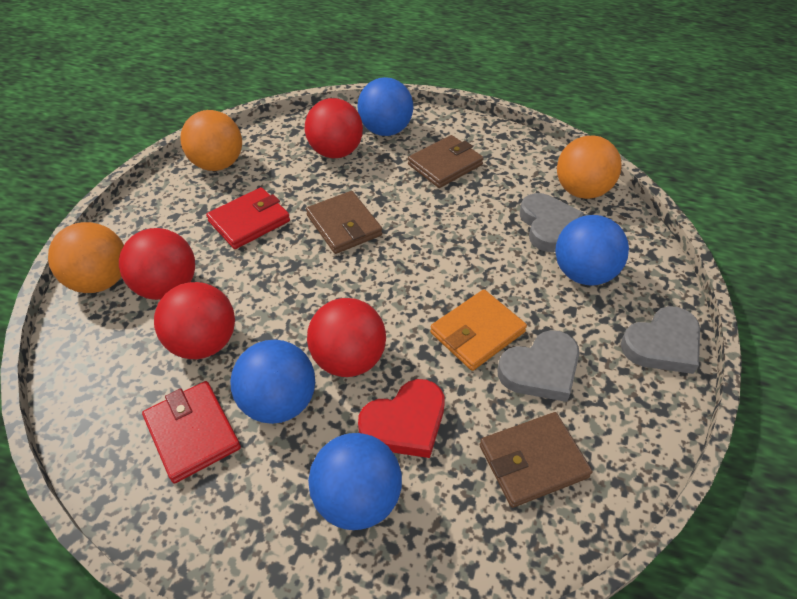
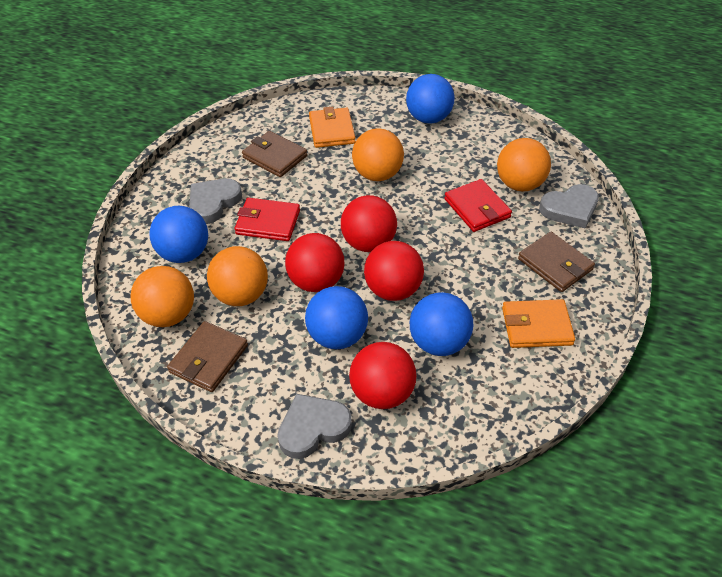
orange ball: [48,222,124,293] [181,110,242,171] [557,136,622,199] = 3 -> [130,266,194,327] [207,246,268,306] [352,128,404,181] [497,138,551,192] = 4
orange wallet: [430,289,527,371] = 1 -> [309,107,356,148] [502,299,575,348] = 2
red heart: [358,379,445,458] = 1 -> none = 0

